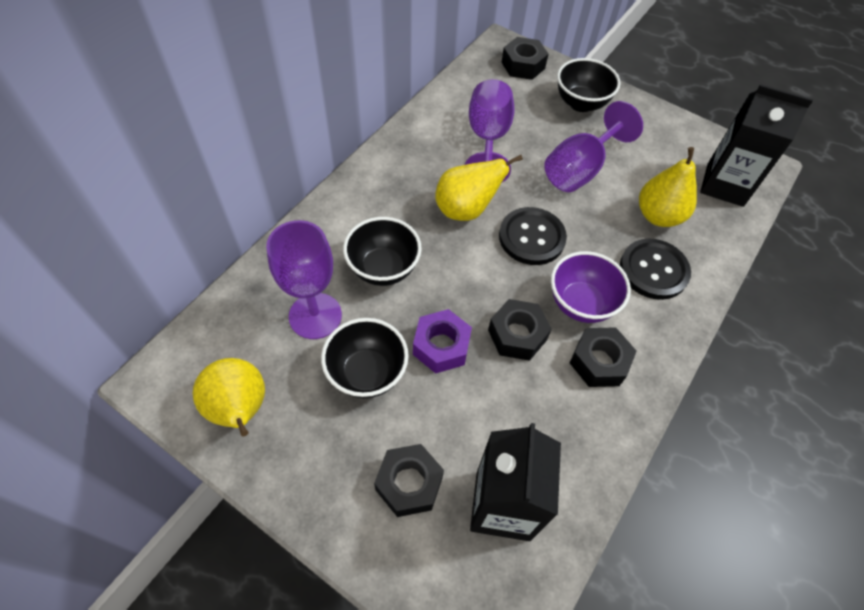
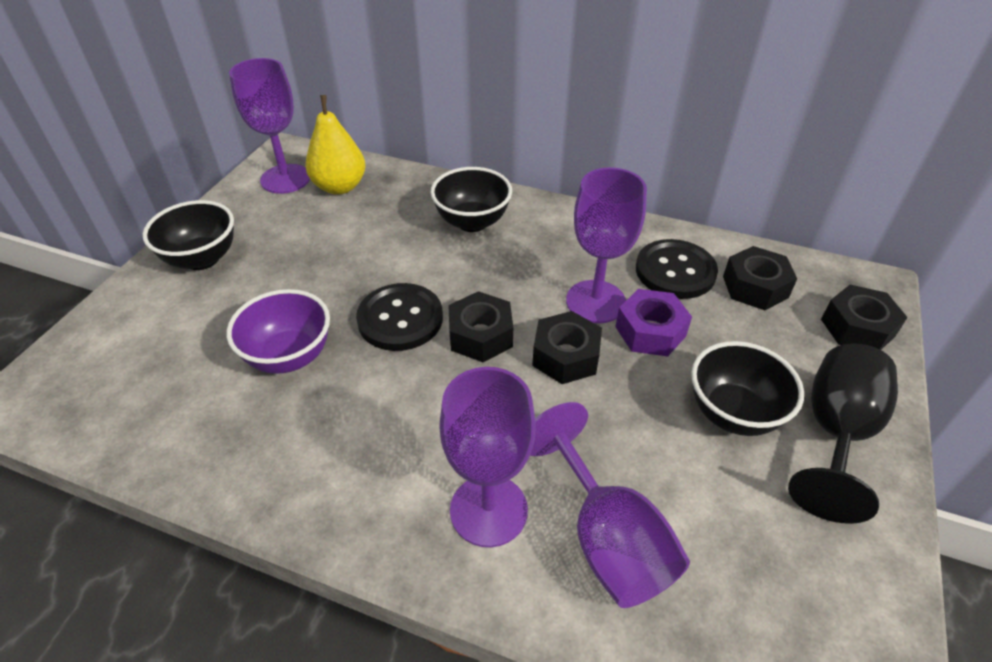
black carton: [470,423,561,541] [700,84,813,207] = 2 -> none = 0
black goblet: none = 0 -> [788,344,898,524] = 1
purple goblet: [266,220,342,339] [465,79,514,182] [544,101,643,192] = 3 -> [229,58,310,194] [439,367,536,547] [530,402,690,608] [566,167,647,323] = 4
yellow pear: [192,358,265,437] [435,155,523,221] [639,147,697,227] = 3 -> [305,95,365,195] = 1

